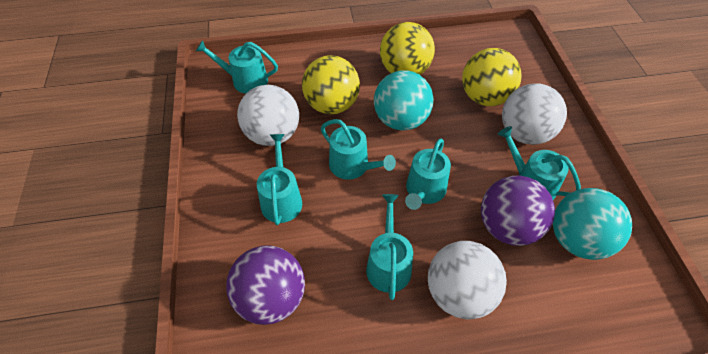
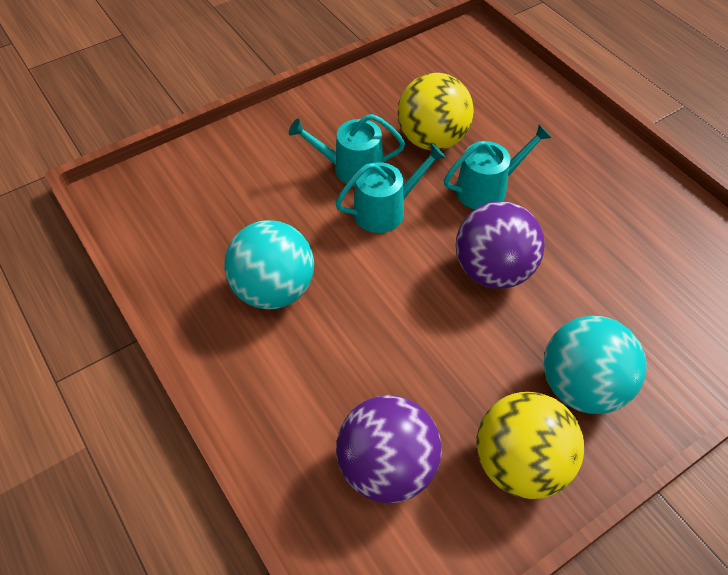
turquoise watering can: [196,40,278,94] [257,134,302,225] [321,119,396,180] [366,194,413,300] [405,139,451,210] [498,126,581,200] = 6 -> [289,114,405,187] [335,144,446,233] [444,124,551,209] = 3
white ball: [237,85,299,146] [428,241,507,319] [502,83,567,145] = 3 -> none = 0
yellow ball: [302,55,360,114] [380,22,435,75] [462,48,522,106] = 3 -> [397,73,474,150] [476,392,584,499] = 2

